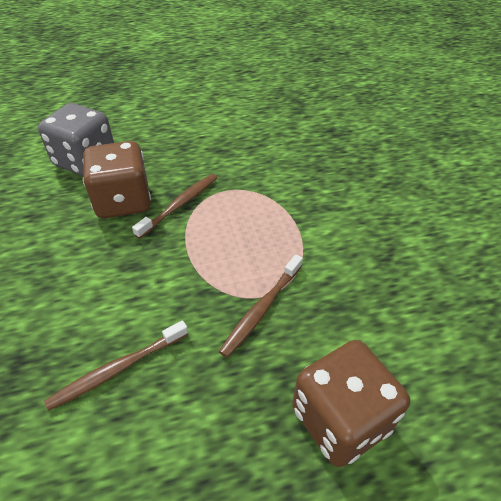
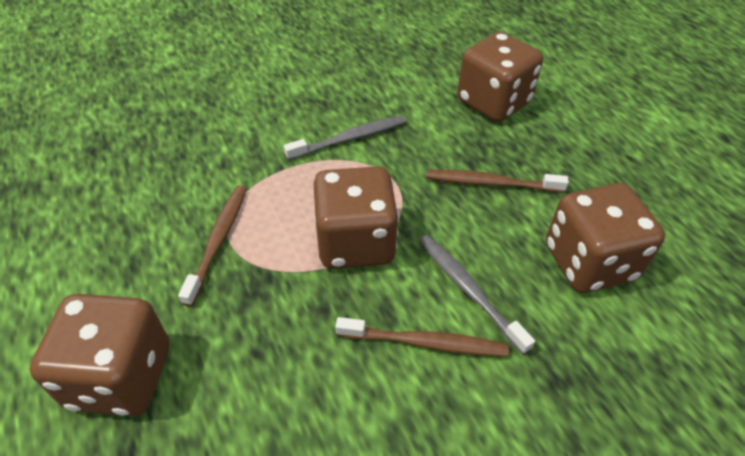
brown dice: [82,141,151,218] [292,340,410,467] = 2 -> [29,294,169,416] [314,166,399,269] [457,32,543,122] [546,183,665,293] = 4
grey dice: [38,103,114,176] = 1 -> none = 0
grey toothbrush: none = 0 -> [284,116,406,160] [419,235,535,355] = 2

